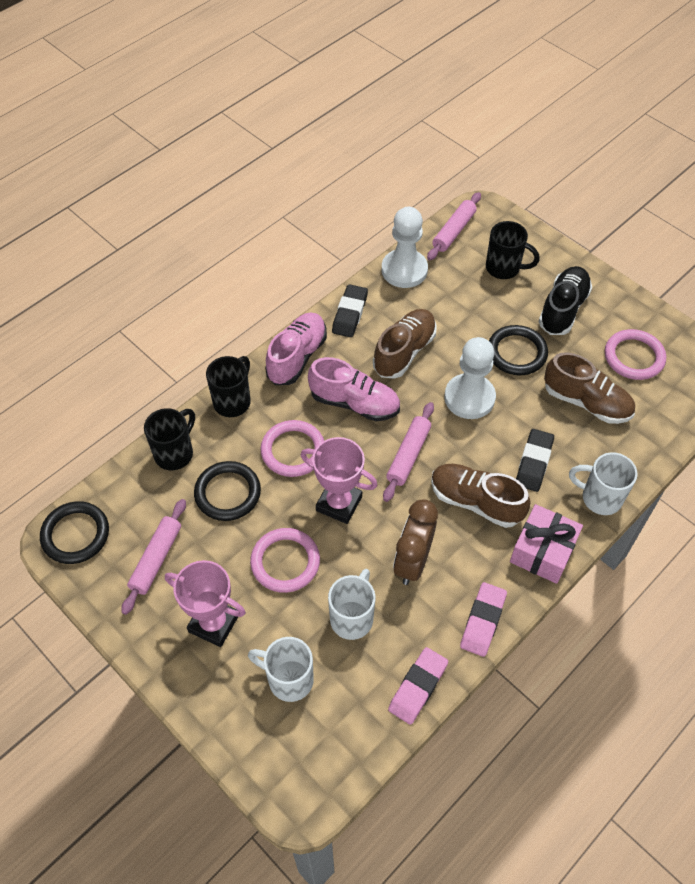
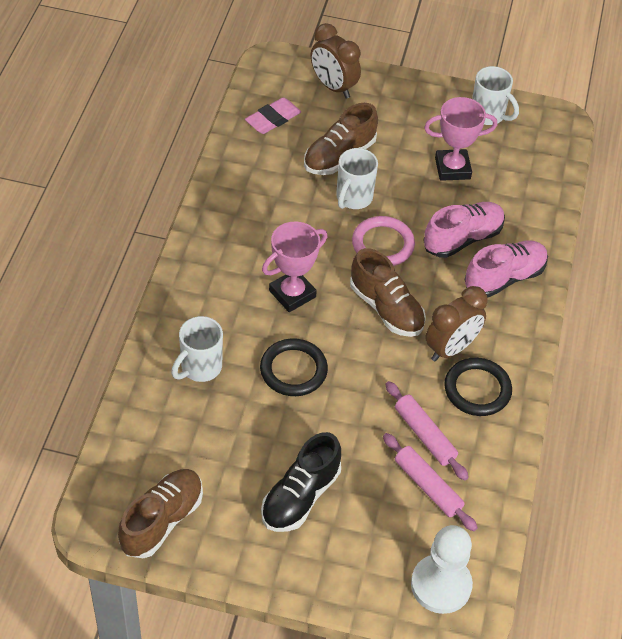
black eraser: [332,284,368,338] [516,429,554,492] = 2 -> none = 0
black mug: [144,408,195,470] [206,356,251,417] [486,221,540,279] = 3 -> none = 0
black ring: [40,501,109,564] [194,461,261,521] [489,325,548,375] = 3 -> [260,338,328,396] [444,358,512,416] = 2
brown clock: [393,500,438,585] = 1 -> [311,23,361,98] [425,286,488,361] = 2
pink eraser: [388,647,448,725] [460,582,507,657] = 2 -> [245,97,301,134] = 1
pink gift: [510,504,583,584] = 1 -> none = 0
pink ring: [250,528,320,593] [261,420,324,477] [605,329,666,380] = 3 -> [352,216,415,266] = 1
pink rolling pin: [121,499,186,615] [383,402,434,502] [427,192,481,261] = 3 -> [383,433,478,531] [385,381,469,481] = 2
white pawn: [382,207,428,288] [444,337,496,419] = 2 -> [411,525,473,614] = 1

